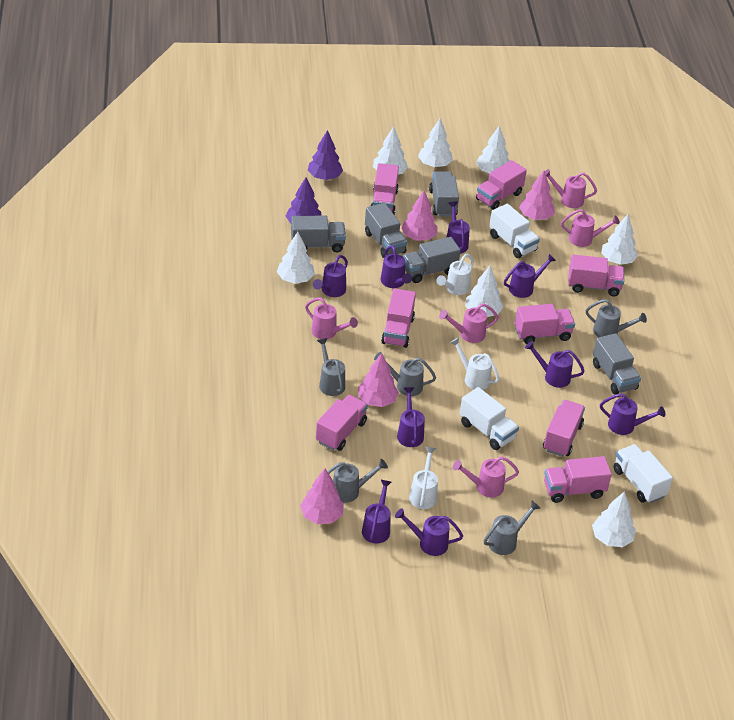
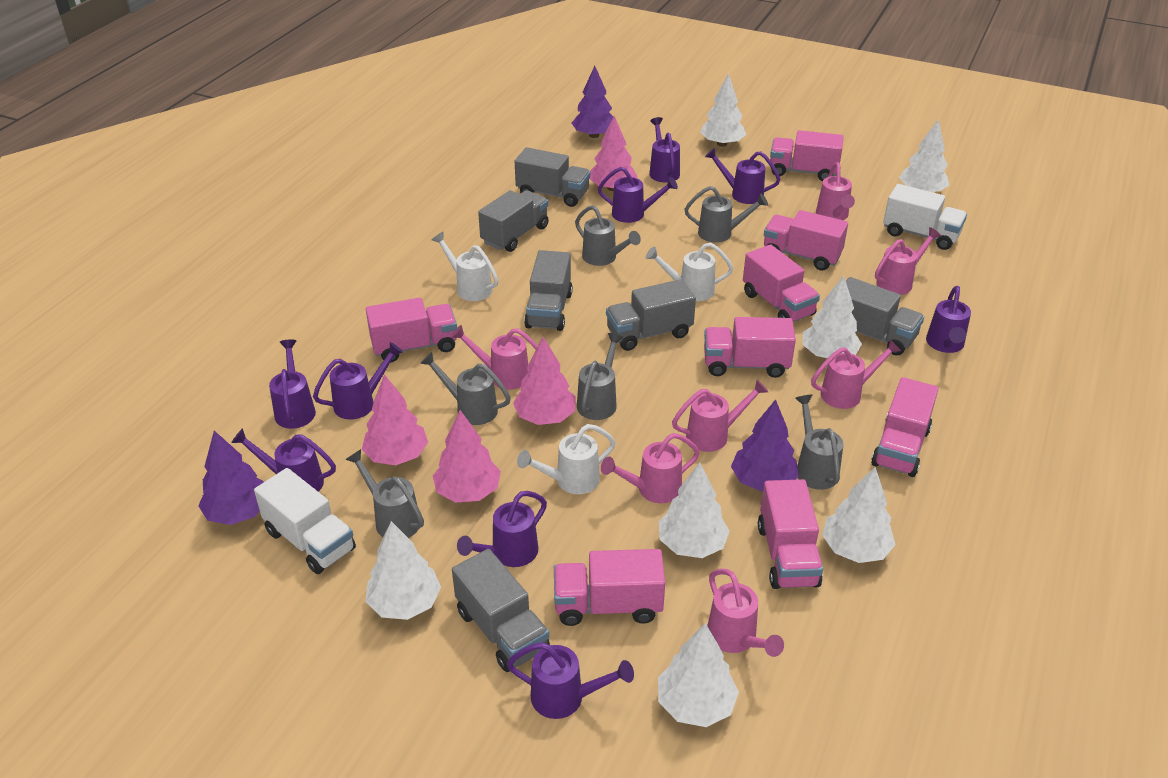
grey truck: [291,216,346,252] [365,203,407,258] [402,237,461,283] [429,171,459,217] [593,333,641,395] = 5 -> [452,549,550,672] [478,190,549,252] [515,147,590,207] [524,250,573,331] [606,279,696,351] [846,277,924,356] = 6
grey watering can: [317,338,345,396] [327,459,388,503] [374,352,436,396] [484,501,540,555] [585,299,647,337] = 5 -> [345,449,424,538] [420,352,511,425] [575,205,641,266] [577,333,624,420] [684,186,768,242] [796,394,843,490] = 6
pink watering can: [305,297,358,339] [439,303,499,343] [453,456,519,498] [545,169,597,208] [561,209,620,247] = 5 -> [451,325,538,390] [601,433,700,503] [672,379,768,452] [707,569,784,657] [811,339,901,409] [816,162,855,220] [875,227,941,295] = 7
purple tree: [286,177,322,224] [308,130,343,180] = 2 -> [198,431,264,525] [572,66,613,138] [731,399,799,492] = 3
white truck: [460,387,519,450] [489,204,540,258] [613,444,673,503] = 3 -> [254,468,356,574] [883,184,967,250] = 2

